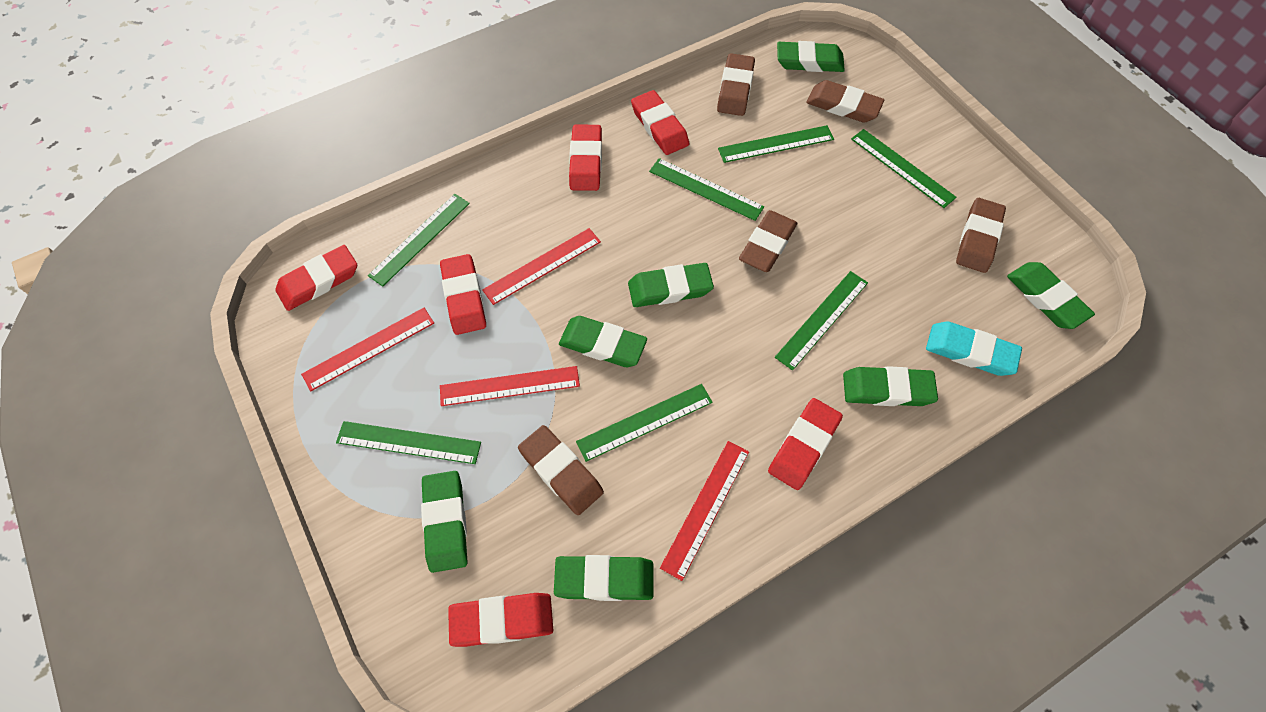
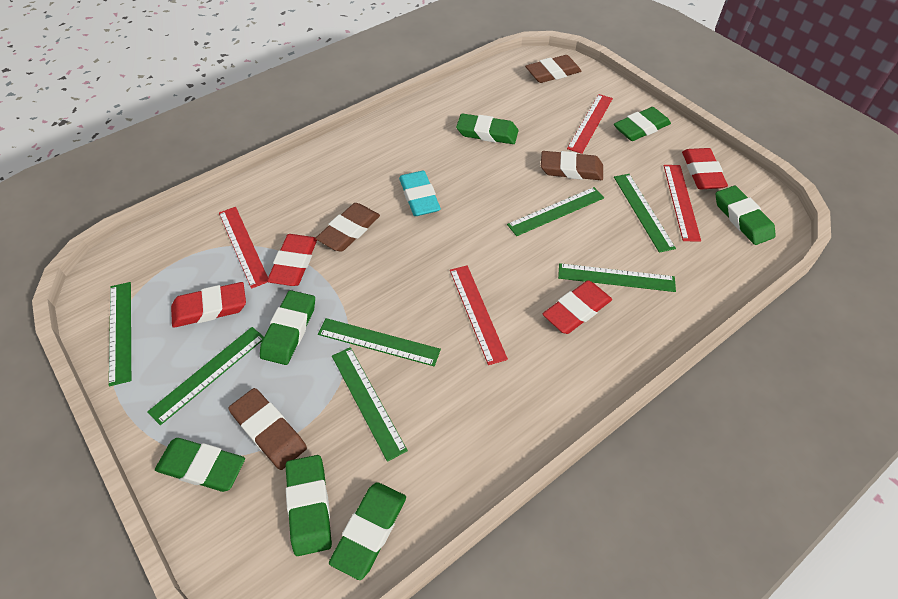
brown eraser: [518,425,604,515] [717,54,755,116] [739,210,797,272] [806,80,884,123] [956,198,1006,273] = 5 -> [228,388,307,470] [315,203,380,252] [525,55,581,83] [541,151,603,180] = 4
red eraser: [275,245,357,311] [440,254,486,335] [448,593,553,647] [569,124,602,191] [631,90,689,155] [768,398,843,490] = 6 -> [171,282,246,328] [267,234,317,286] [542,280,612,334] [682,148,728,189] = 4

